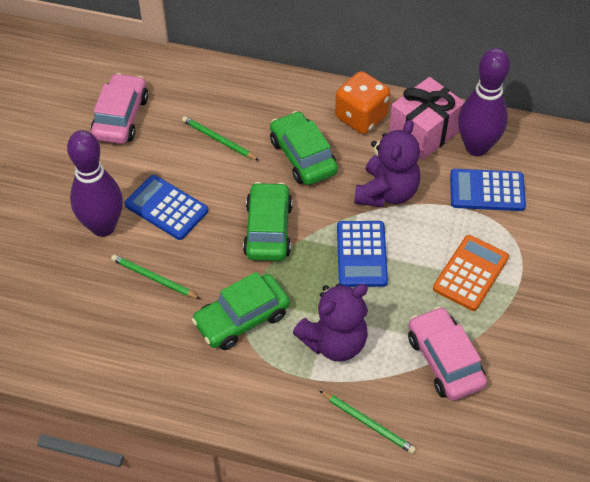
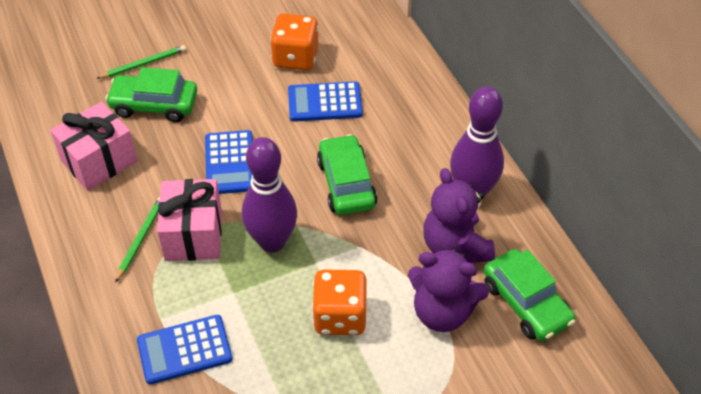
green pencil: [111,254,201,299] [182,116,259,160] [320,391,416,454] = 3 -> [96,45,186,79] [115,197,160,283] = 2
orange calculator: [433,235,509,311] = 1 -> none = 0
orange dice: [335,71,390,134] = 1 -> [270,13,319,70] [312,270,367,335] = 2
pink car: [90,73,148,144] [408,306,487,401] = 2 -> none = 0
pink gift: [389,77,464,160] = 1 -> [50,102,138,191] [157,179,222,261] = 2

